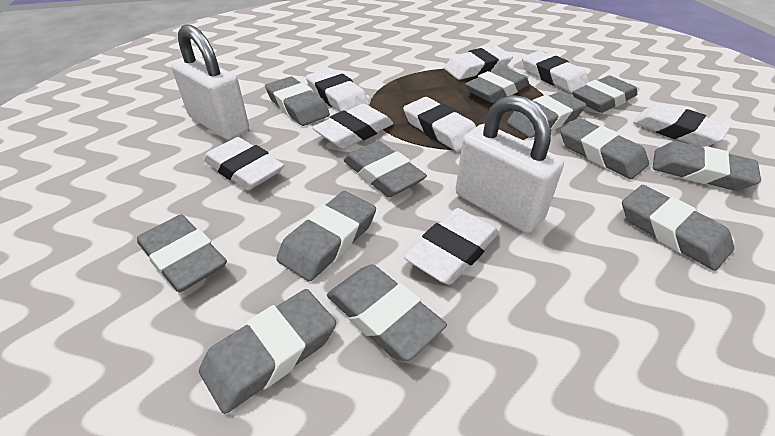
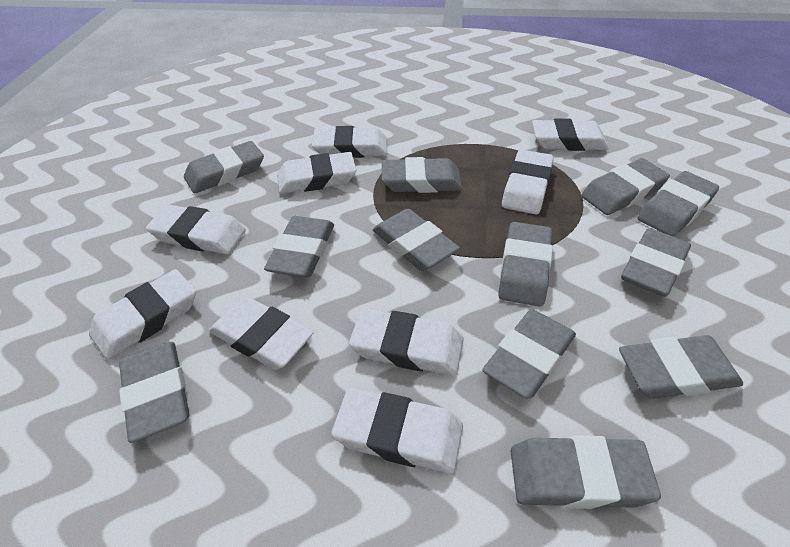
white eraser: [204,137,284,190] [306,68,369,112] [312,104,393,149] [403,97,476,152] [404,208,499,285] [444,46,513,80] [522,51,589,93] [633,103,731,147] = 8 -> [89,269,196,360] [146,205,246,255] [209,296,314,370] [277,152,356,194] [312,126,387,158] [332,388,463,474] [349,308,464,376] [502,149,554,214] [532,118,609,151] = 9
white padlock: [171,25,249,140] [456,95,564,233] = 2 -> none = 0

